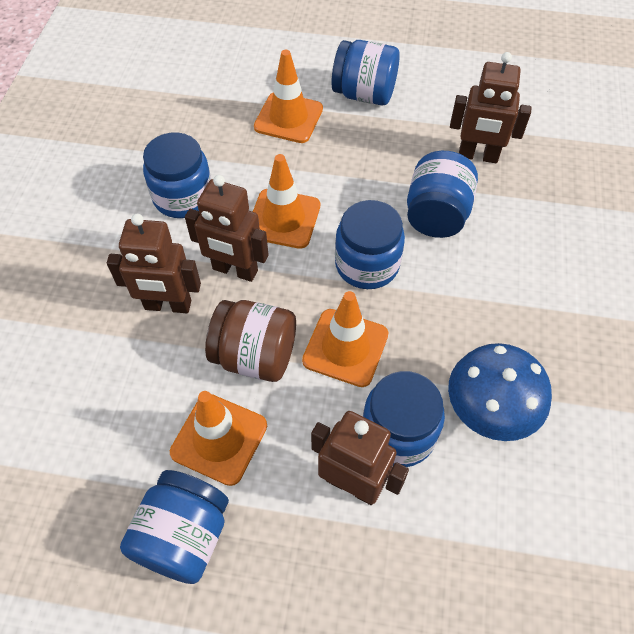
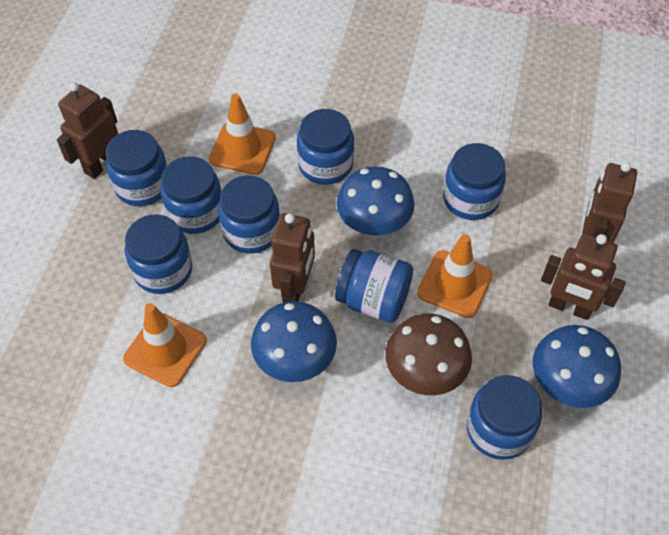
blue jar: [120,470,229,584] [143,133,211,218] [332,40,400,105] [335,200,405,289] [363,371,445,467] [407,151,478,238] = 6 -> [106,130,167,206] [125,215,192,294] [160,156,222,234] [218,175,280,254] [297,109,354,185] [335,249,413,323] [443,143,506,220] [467,375,542,460] = 8
blue mushroom: [448,343,552,441] = 1 -> [251,301,337,382] [337,166,415,237] [533,325,621,408] = 3
brown jar: [205,300,296,382] = 1 -> none = 0
brown mushroom: none = 0 -> [385,314,472,395] = 1
orange traffic cone: [170,391,267,486] [253,154,320,249] [254,50,323,143] [302,291,388,387] = 4 -> [123,303,207,387] [209,94,276,175] [417,234,493,318] = 3

